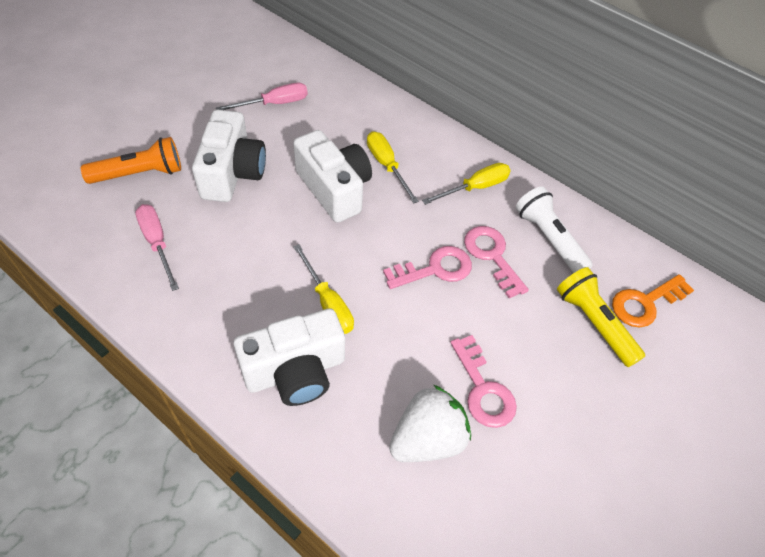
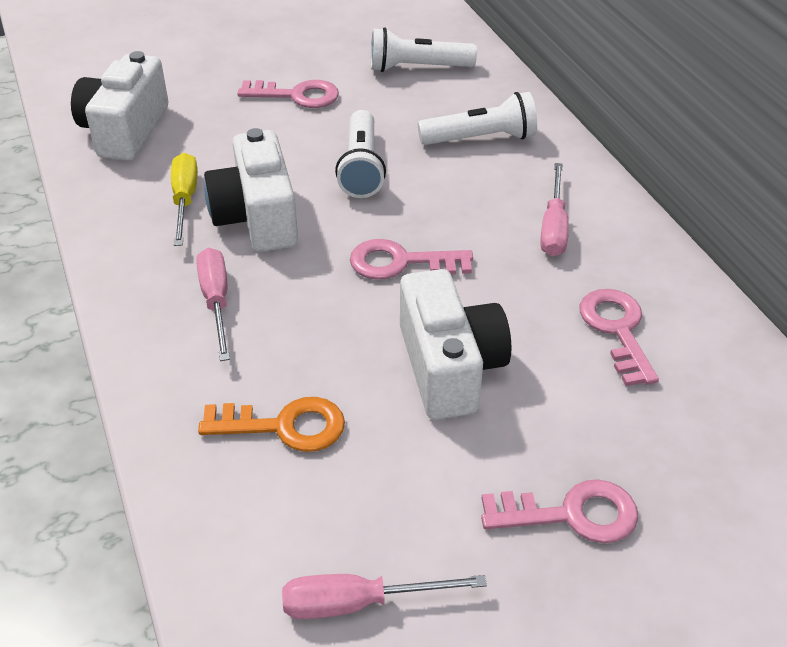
orange flashlight: [81,137,181,184] = 1 -> none = 0
pink key: [383,246,472,289] [450,335,517,428] [464,226,529,299] = 3 -> [237,80,339,108] [350,239,473,280] [481,479,638,543] [579,289,659,386] = 4
pink screwdriver: [135,204,179,291] [216,83,308,110] = 2 -> [196,248,230,361] [282,574,487,619] [541,163,569,256] = 3
white flashlight: [516,186,593,273] = 1 -> [335,110,386,198] [370,27,477,72] [418,92,537,145] = 3
white strawberry: [389,385,471,462] = 1 -> none = 0
yellow flashlight: [557,267,645,367] = 1 -> none = 0
yellow screwdriver: [294,244,354,334] [367,131,419,203] [422,163,511,205] = 3 -> [171,153,198,246] = 1

